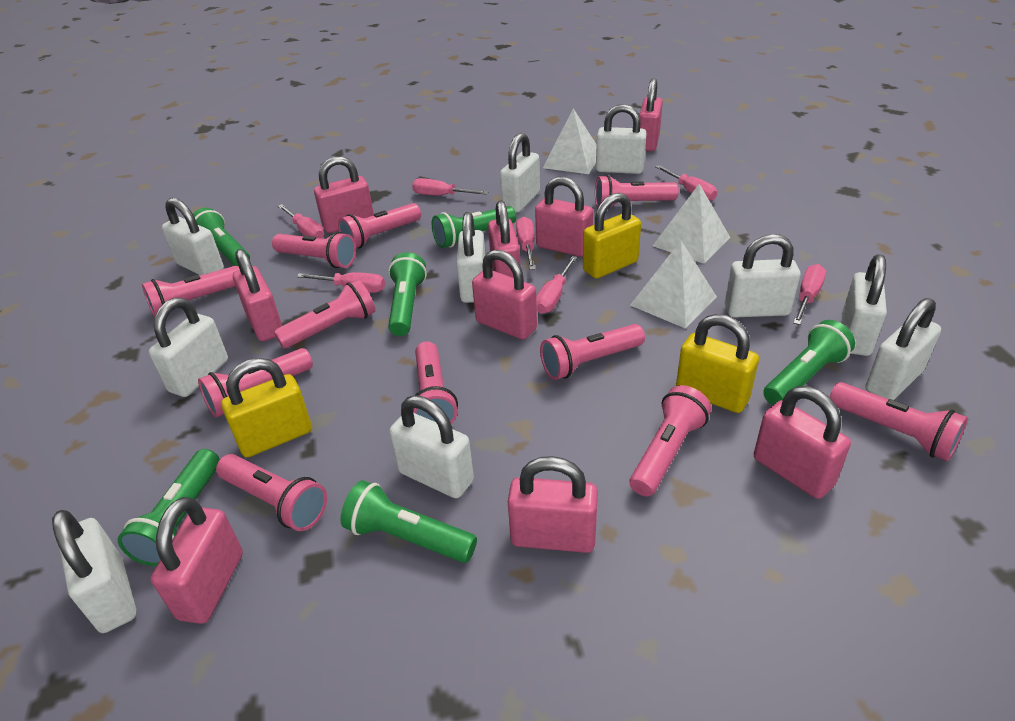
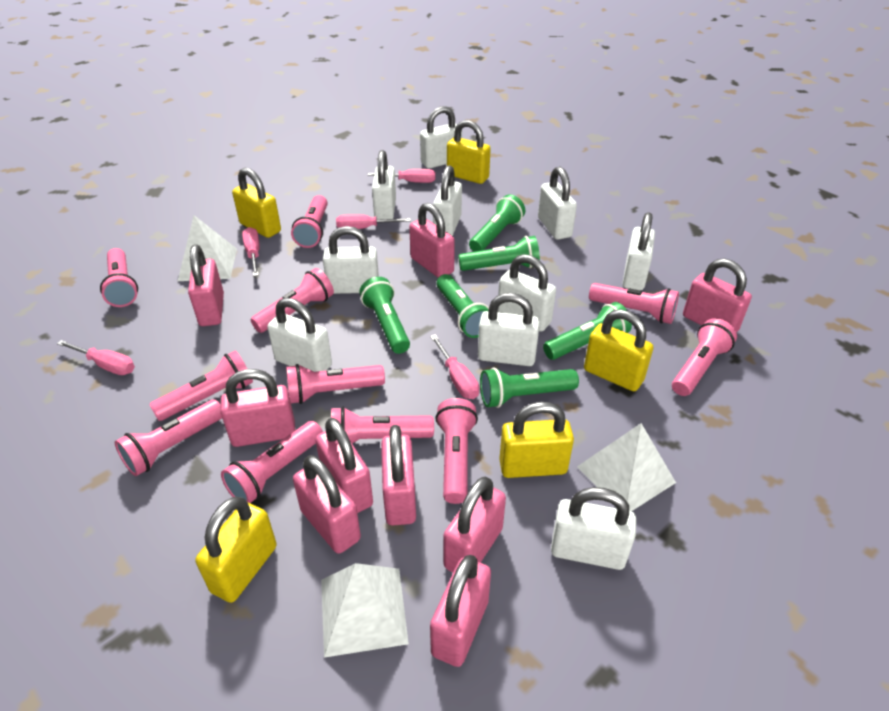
pink screwdriver: [278,204,324,238] [296,272,385,293] [412,178,488,196] [516,217,535,270] [536,256,577,314] [655,165,717,201] [793,264,826,325] = 7 -> [57,340,135,375] [242,227,260,276] [336,214,411,229] [367,169,436,183] [430,334,479,399] = 5
yellow padlock: [221,358,312,457] [583,193,641,279] [676,314,759,413] = 3 -> [195,497,277,603] [232,167,281,238] [447,120,491,184] [499,402,574,478] [584,309,653,391] = 5

